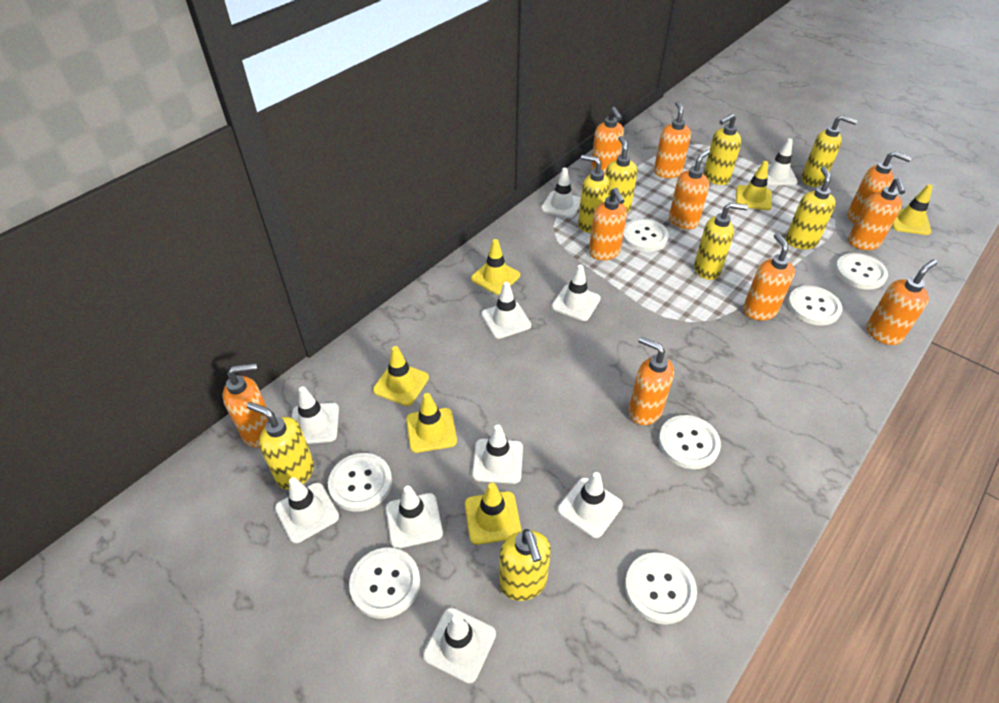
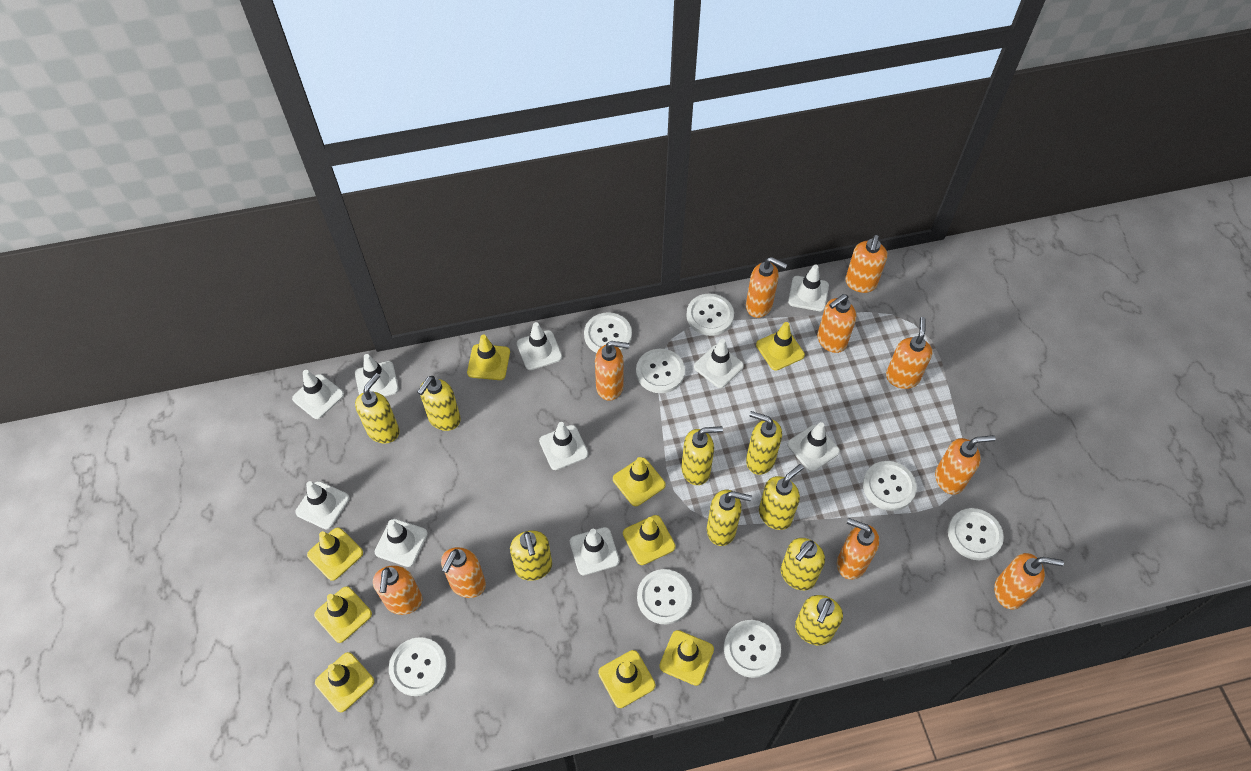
white button: [328,453,392,512] [349,548,420,619] [623,219,669,252] [625,552,697,624] [659,415,721,469] [788,286,842,326] [835,253,888,290] = 7 -> [389,637,447,696] [584,312,632,353] [636,349,685,393] [637,569,692,625] [686,293,734,336] [724,620,781,678] [863,461,917,511] [948,508,1004,561] = 8
yellow soap dispenser: [247,402,314,490] [500,529,551,601] [578,155,610,233] [605,136,638,213] [694,202,748,280] [704,114,742,185] [786,167,836,249] [802,115,858,187] = 8 -> [355,373,400,443] [417,376,461,431] [510,530,552,581] [681,426,723,485] [707,490,752,546] [746,411,782,475] [759,464,804,530] [781,538,825,590] [795,595,843,645] = 9
yellow traffic cone: [373,346,429,406] [406,393,457,453] [465,483,521,545] [471,239,520,295] [736,161,772,210] [892,184,933,235] = 6 -> [307,528,363,581] [314,586,372,643] [315,652,374,712] [467,335,510,380] [598,650,655,708] [613,457,665,506] [623,515,676,565] [659,630,714,686] [756,322,805,371] = 9

